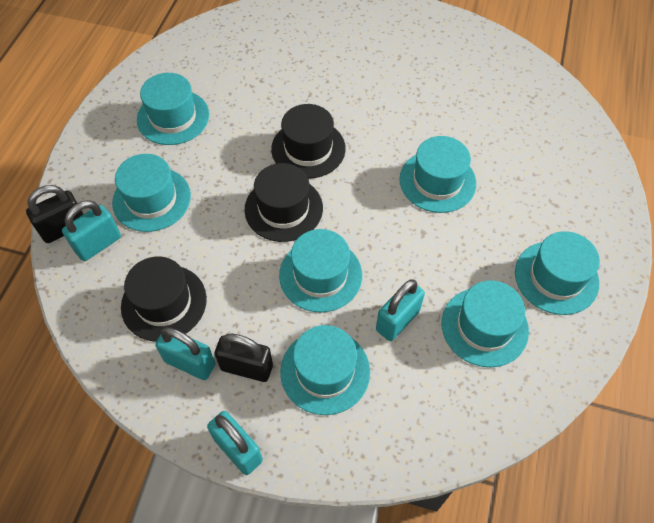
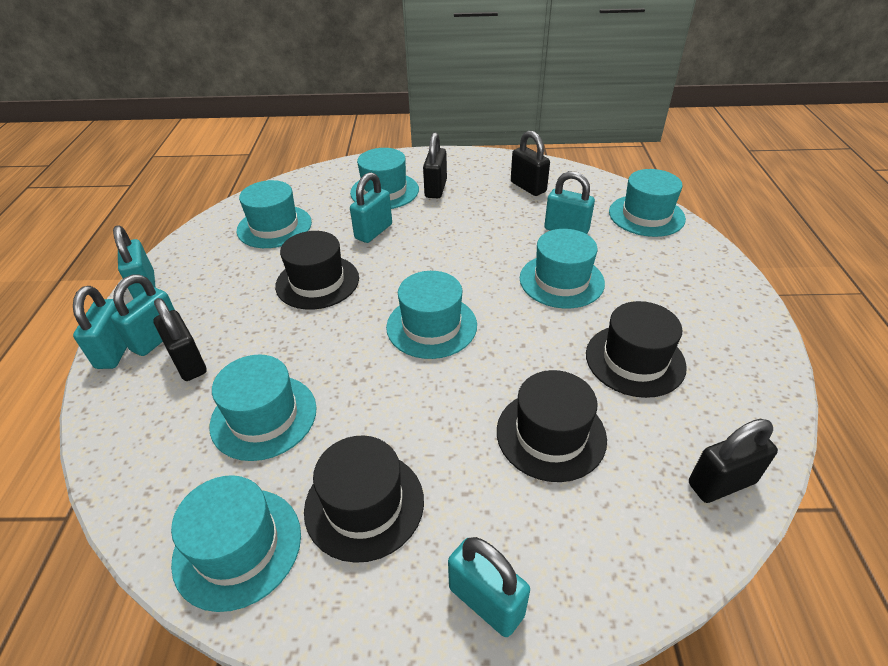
black hat: [121,256,207,342] [244,163,323,242] [271,104,346,179] = 3 -> [275,231,359,310] [304,436,424,563] [497,370,607,482] [586,301,687,398] = 4
black padlock: [26,185,83,243] [215,334,273,382] = 2 -> [153,298,207,381] [423,132,447,198] [511,131,550,196] [689,419,778,503] = 4
turquoise padlock: [62,200,121,261] [155,327,216,380] [207,411,263,475] [376,279,425,341] = 4 -> [73,286,127,369] [111,274,175,356] [113,225,156,299] [350,172,392,243] [448,537,530,637] [544,171,595,234] = 6

